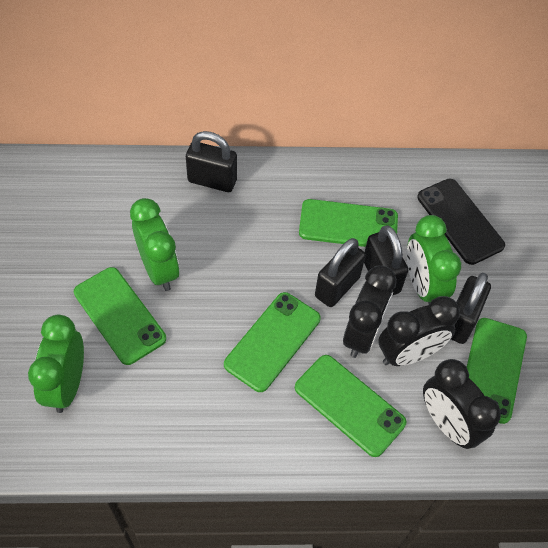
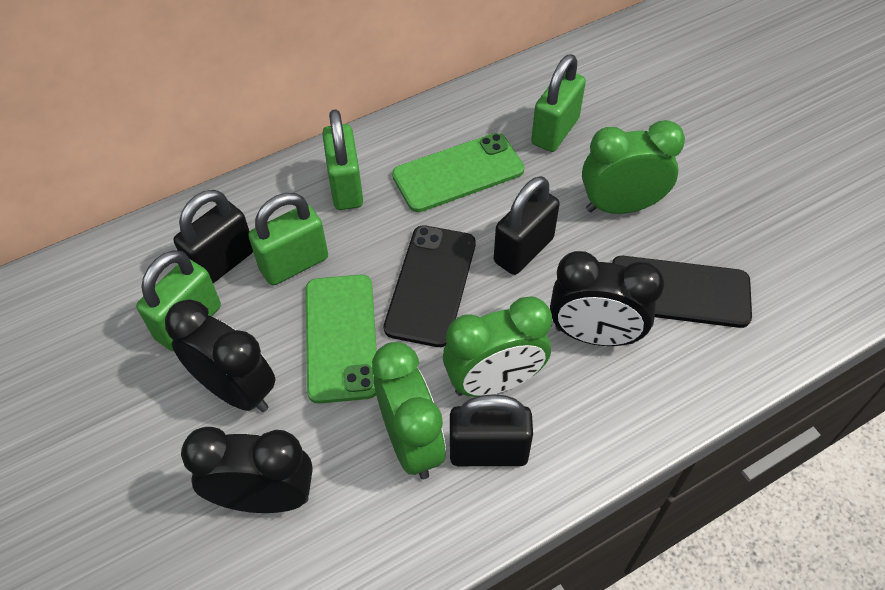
black padlock: [186,131,237,192] [315,238,366,307] [364,226,408,295] [451,273,491,344] = 4 -> [174,190,253,283] [450,394,533,466] [494,176,560,275] = 3
black phone: [417,179,505,265] = 1 -> [384,225,476,347] [612,256,752,328] = 2
green padlock: none = 0 -> [136,250,221,351] [248,193,328,285] [322,109,363,210] [531,54,586,152] = 4
green phone: [74,267,166,365] [224,292,320,392] [295,355,406,457] [299,199,398,247] [467,318,527,424] = 5 -> [306,275,377,404] [392,133,524,212] = 2

